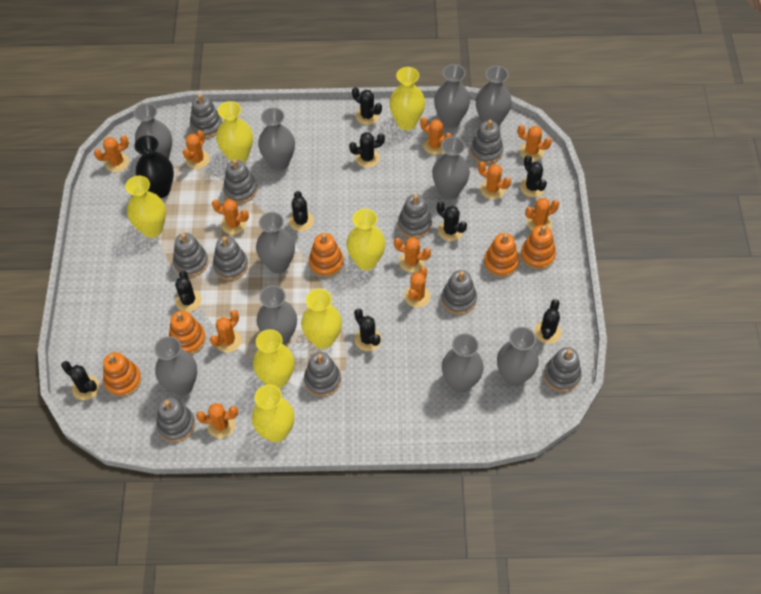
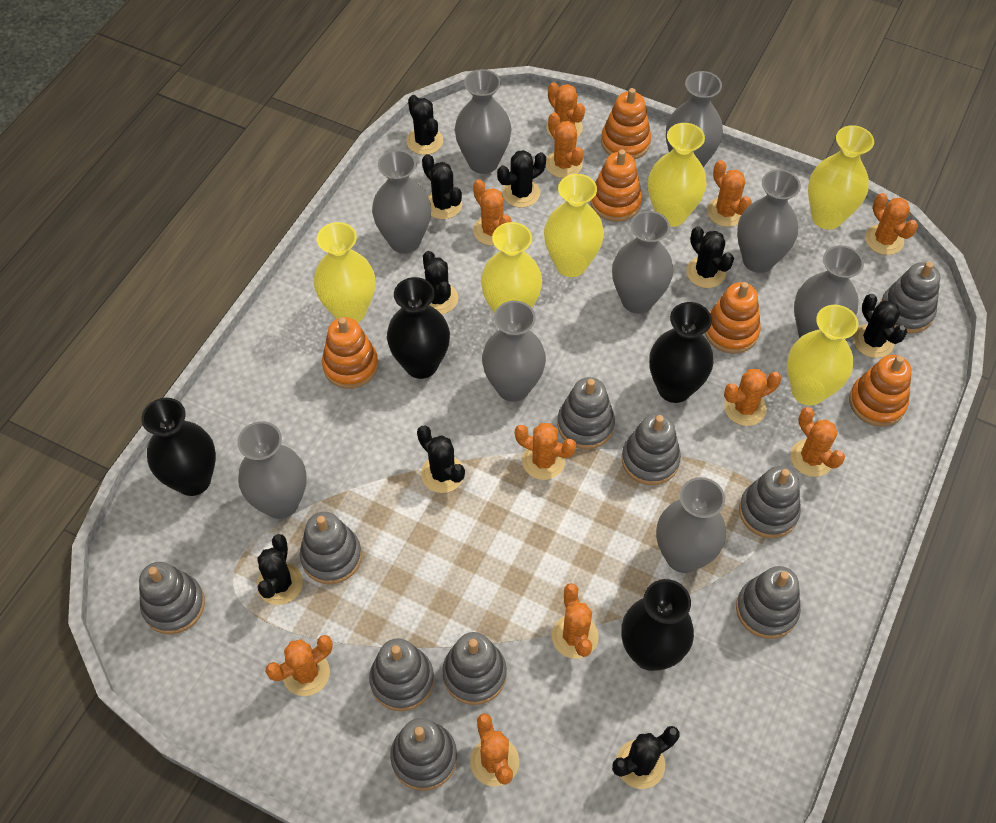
black vase: [134,136,174,198] = 1 -> [141,398,216,496] [387,277,450,379] [621,579,694,671] [649,302,714,403] = 4
grey vase: [134,103,172,159] [154,336,197,395] [256,212,295,274] [257,285,297,345] [258,107,295,171] [432,137,470,199] [434,64,470,128] [442,333,484,393] [476,66,512,127] [497,327,539,386] = 10 -> [237,421,307,519] [372,150,431,253] [455,69,511,174] [482,301,546,402] [612,211,674,314] [656,477,726,573] [666,71,723,167] [737,169,801,273] [794,245,864,338] = 9
yellow vase: [125,176,166,238] [216,101,253,162] [252,384,294,442] [253,329,294,388] [301,289,342,349] [346,209,385,270] [389,67,425,130] = 7 -> [314,222,375,323] [481,222,542,314] [544,174,604,277] [648,123,707,227] [787,305,858,406] [808,125,874,229] = 6

